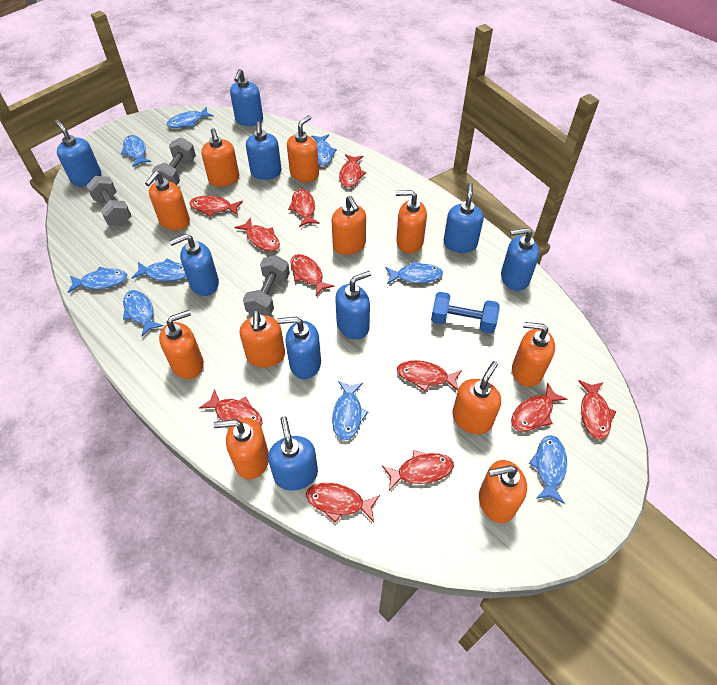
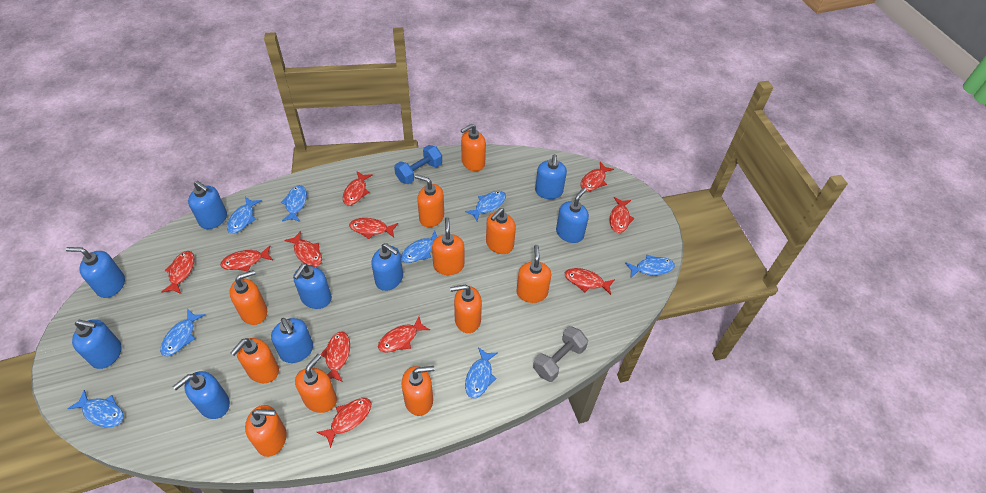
blue fish: [68,267,128,293] [121,135,151,167] [123,290,164,336] [132,258,186,281] [167,107,214,128] [311,134,337,166] [332,381,368,441] [385,261,443,284] [529,435,567,504] = 9 -> [68,390,124,427] [160,309,205,357] [227,197,262,234] [281,185,307,222] [401,230,437,263] [465,191,506,221] [465,347,497,398] [625,255,675,277] = 8
grey dumbbell: [86,176,131,226] [152,138,196,185] [243,255,290,316] = 3 -> [533,326,588,382] = 1

